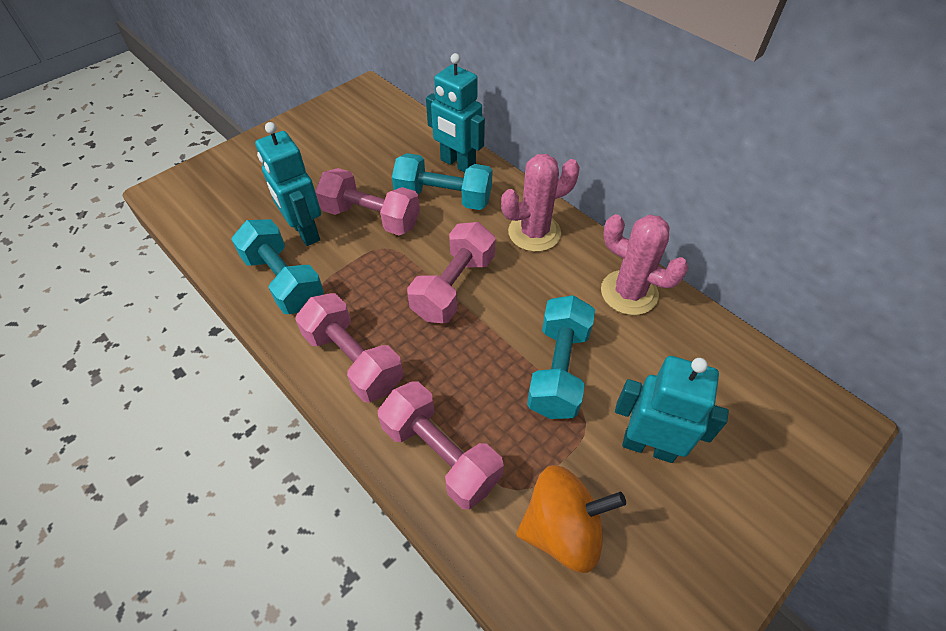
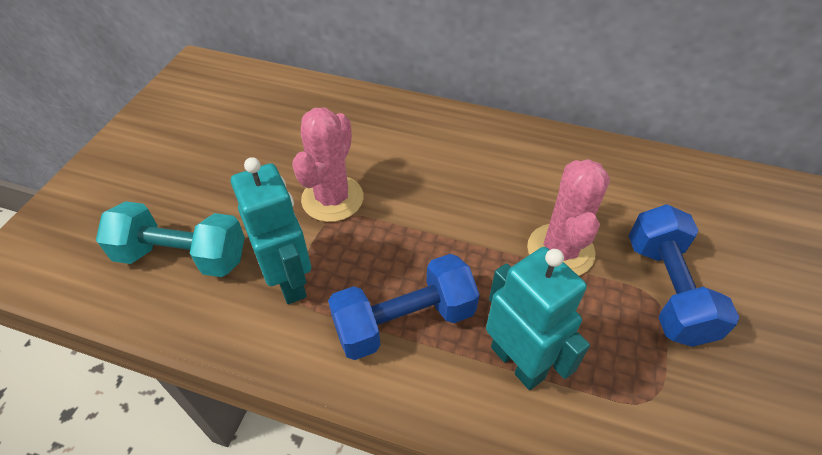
blue dumbbell: none = 0 -> [328,254,480,360] [629,204,740,347] = 2
orange spinning top: [517,465,626,573] = 1 -> none = 0
pink dumbbell: [295,293,403,402] [315,168,420,235] [378,381,504,510] [407,222,496,323] = 4 -> none = 0
turquoise dumbbell: [231,219,324,314] [392,153,493,210] [527,295,595,419] = 3 -> [96,201,245,277] = 1
turquoise robot: [255,122,321,246] [426,53,485,172] [615,356,729,463] = 3 -> [231,157,311,304] [486,247,590,390] = 2

